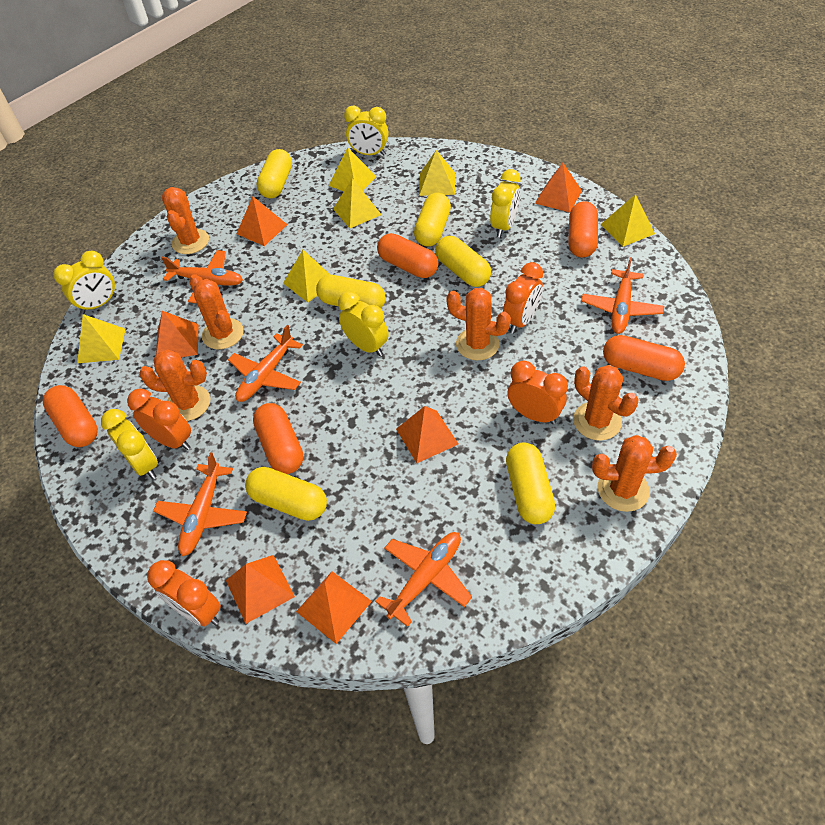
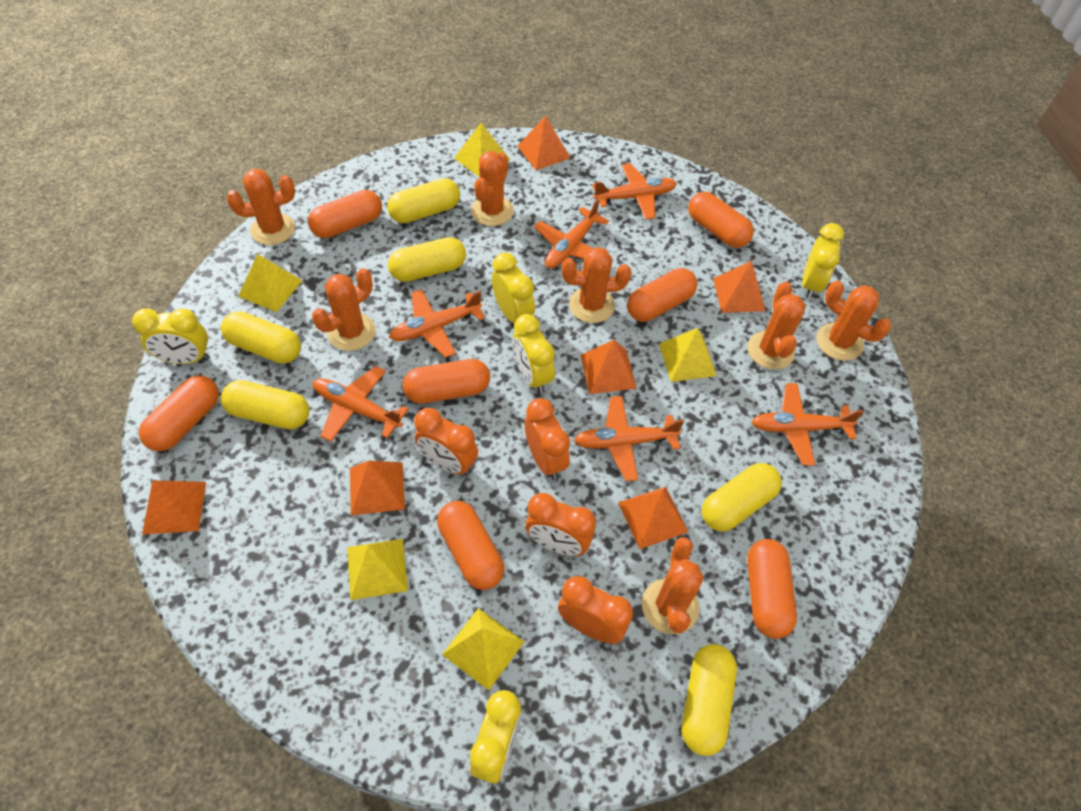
orange cactus: [139,349,211,421] [162,187,209,254] [189,274,244,349] [446,288,511,360] [573,365,638,440] [592,435,677,512] = 6 -> [227,169,295,245] [312,268,376,351] [471,151,514,226] [562,247,632,323] [642,537,704,634] [748,282,806,370] [816,281,891,361] = 7
orange capsule: [43,385,98,447] [253,403,303,474] [377,233,438,278] [568,201,598,258] [603,335,685,381] = 5 -> [139,375,219,451] [308,190,382,238] [403,359,490,404] [437,501,504,590] [627,268,697,322] [688,192,754,248] [747,539,797,639] = 7
orange plane: [153,452,247,556] [161,250,243,303] [228,325,303,402] [375,532,472,627] [581,257,664,334] = 5 -> [313,366,409,442] [389,289,485,358] [534,199,609,269] [574,396,684,481] [592,163,677,220] [751,383,864,466] = 6
yellow pyramid: [77,314,126,363] [283,250,330,302] [328,148,377,191] [333,178,382,228] [419,150,455,196] [600,194,655,247] = 6 -> [238,254,303,312] [347,539,408,600] [442,608,524,690] [454,123,510,177] [659,328,717,382] = 5

